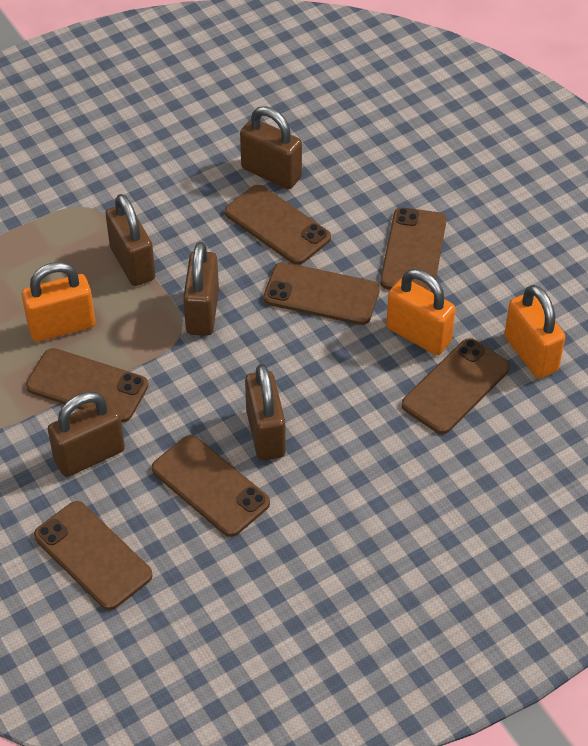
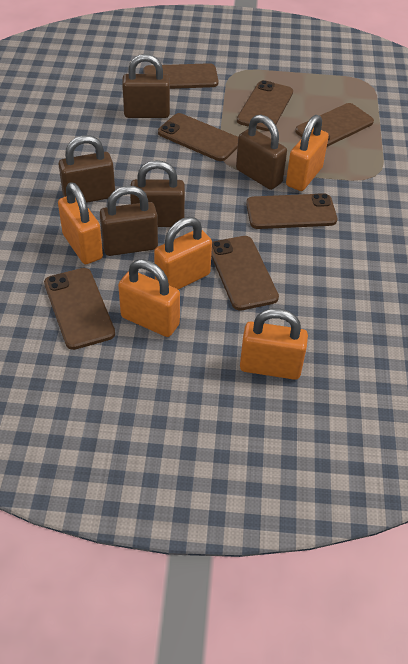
orange padlock: [21,262,95,342] [386,269,456,355] [504,285,565,379] = 3 -> [58,182,103,264] [118,259,180,337] [154,217,212,289] [240,308,308,380] [286,115,329,191] = 5

